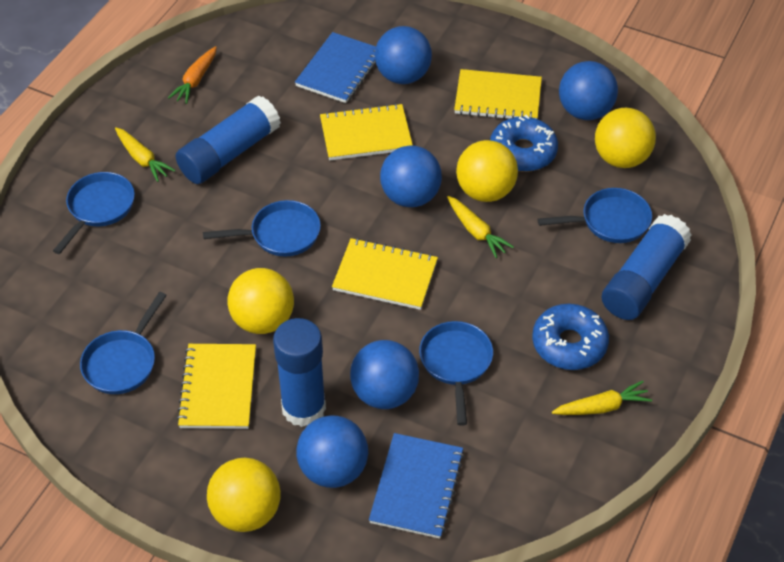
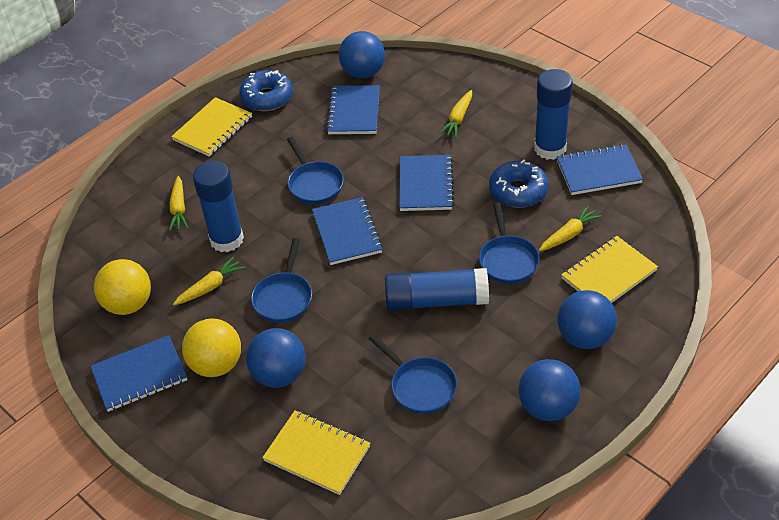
blue ball: [296,416,368,488] [350,340,419,409] [375,26,432,84] [380,145,442,207] [559,61,618,120] = 5 -> [246,328,306,388] [339,31,385,78] [518,359,581,421] [557,290,617,349] = 4
blue notebook: [295,32,376,103] [369,433,464,539] = 2 -> [90,335,187,412] [312,197,383,265] [326,85,380,134] [399,155,454,211] [557,144,643,195] = 5
blue pan: [53,172,135,254] [80,292,167,394] [203,200,321,257] [419,321,493,426] [537,188,652,243] = 5 -> [251,238,312,323] [287,137,344,205] [369,334,457,414] [479,203,540,284] = 4
orange carrot: [168,46,217,104] = 1 -> none = 0
yellow ball: [207,458,281,532] [227,268,294,334] [456,140,518,202] [595,108,656,168] = 4 -> [94,259,151,315] [182,318,241,377] = 2
yellow carrot: [115,127,175,182] [447,196,514,258] [552,381,652,415] = 3 -> [169,176,188,231] [173,257,245,305] [439,90,472,138] [539,206,602,251] = 4
yellow notebook: [176,344,256,429] [320,103,413,160] [332,238,438,310] [454,69,542,119] = 4 -> [171,97,252,157] [262,410,370,495] [561,236,658,303] = 3

